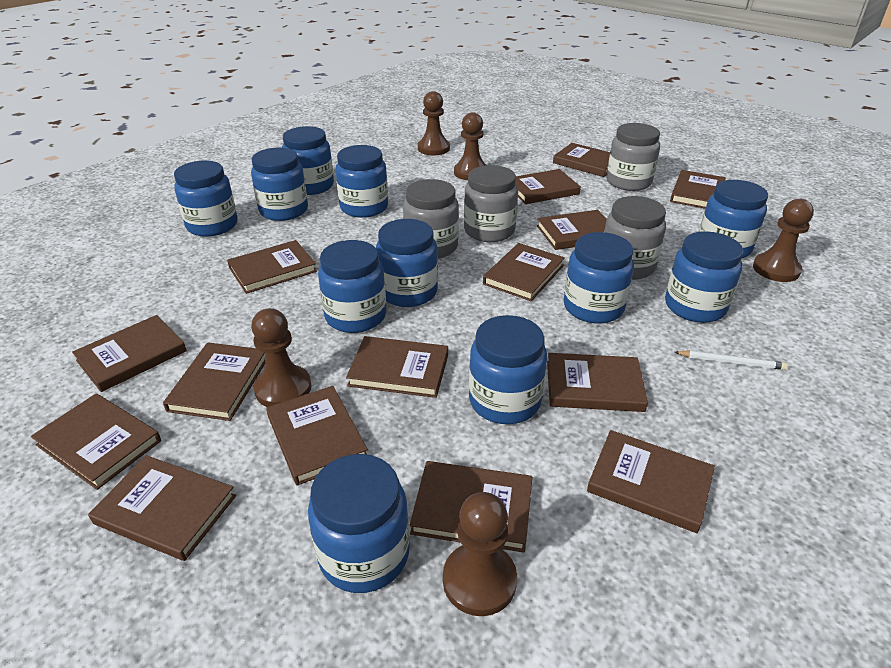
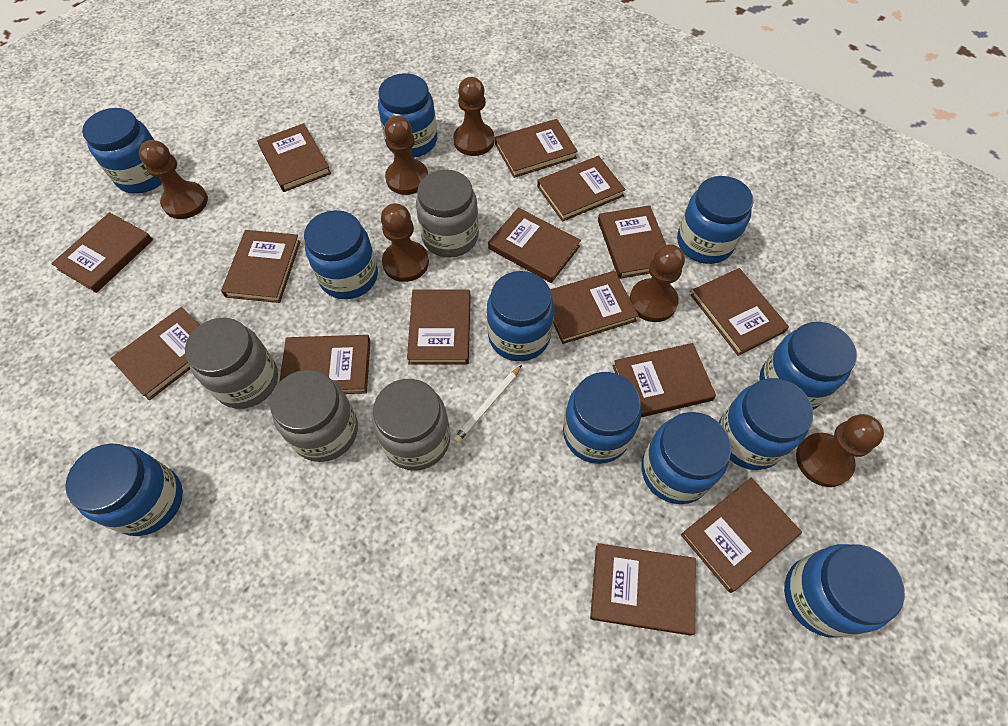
brown pawn: [251,308,311,407] [418,91,450,155] [443,492,517,616] [454,112,486,180] [753,199,814,282] = 5 -> [139,140,208,219] [381,203,429,282] [384,116,428,195] [453,77,494,156] [629,244,685,322] [796,414,884,487] = 6

